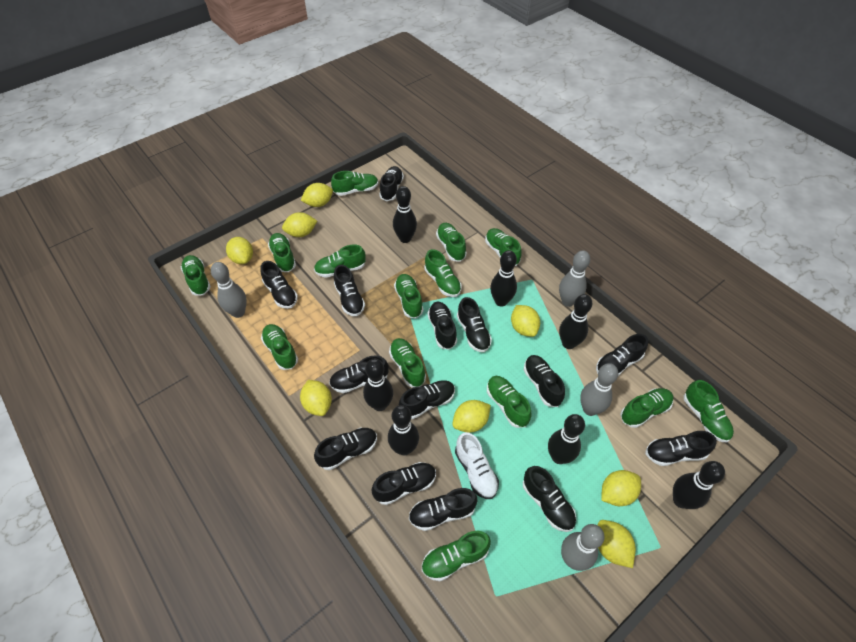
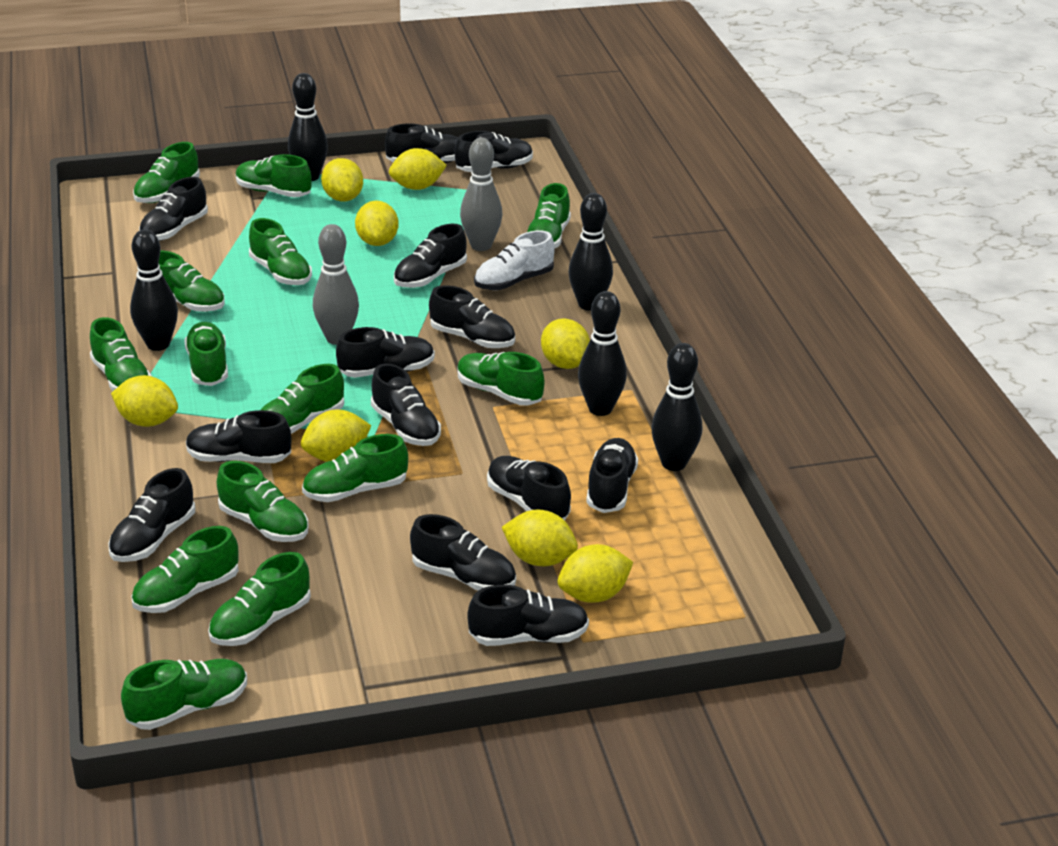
black bowling pin: [363,359,393,411] [388,405,419,455] [393,186,417,243] [490,250,517,307] [548,414,585,464] [559,294,592,349] [673,461,725,509] = 7 -> [130,229,178,351] [288,73,328,181] [568,193,613,310] [578,291,627,416] [651,343,702,471] = 5
black shoe: [260,261,298,309] [314,428,377,470] [329,356,389,393] [334,265,365,316] [371,462,436,505] [379,166,404,201] [399,380,455,419] [409,488,477,531] [427,302,457,350] [457,297,492,352] [523,466,576,532] [524,355,565,407] [596,334,648,376] [645,431,717,466] = 14 -> [108,468,195,562] [139,177,208,241] [186,410,291,463] [336,327,435,378] [371,363,441,446] [385,123,458,163] [394,224,467,288] [410,514,516,591] [429,285,515,348] [455,131,533,172] [467,585,589,646] [487,456,571,521] [586,438,638,513] = 13
grey bowling pin: [211,262,247,318] [559,250,590,307] [561,524,604,571] [580,363,618,416] = 4 -> [313,224,359,345] [460,138,502,251] = 2

